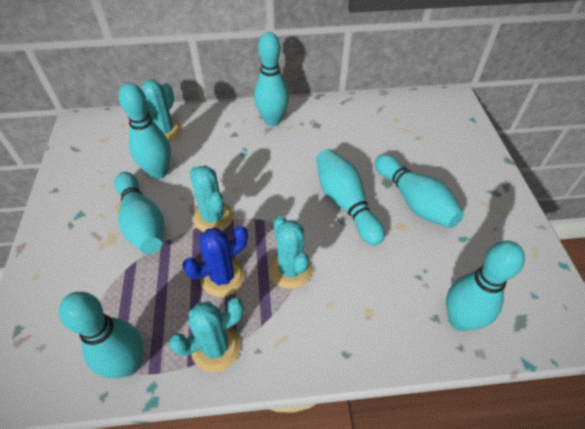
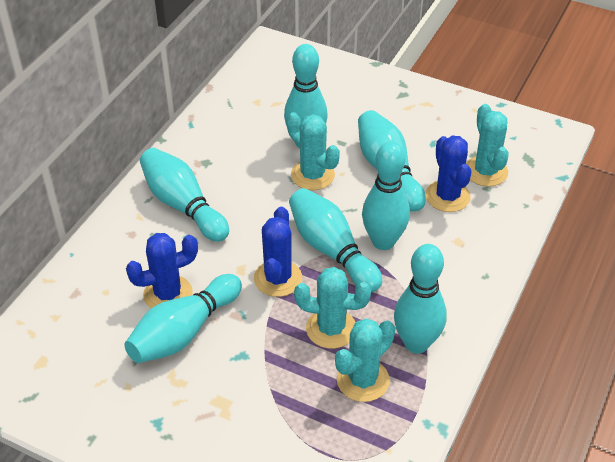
blue cactus: [182,226,248,297] = 1 -> [126,233,198,308] [254,207,302,297] [425,135,471,212] = 3

